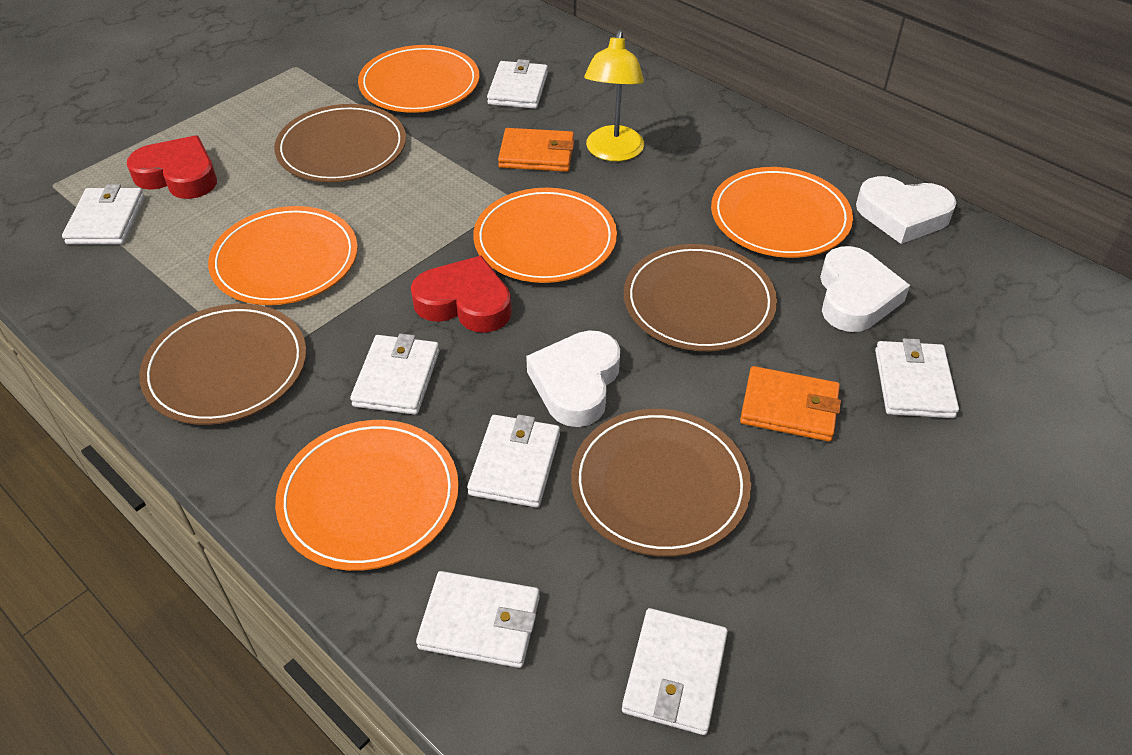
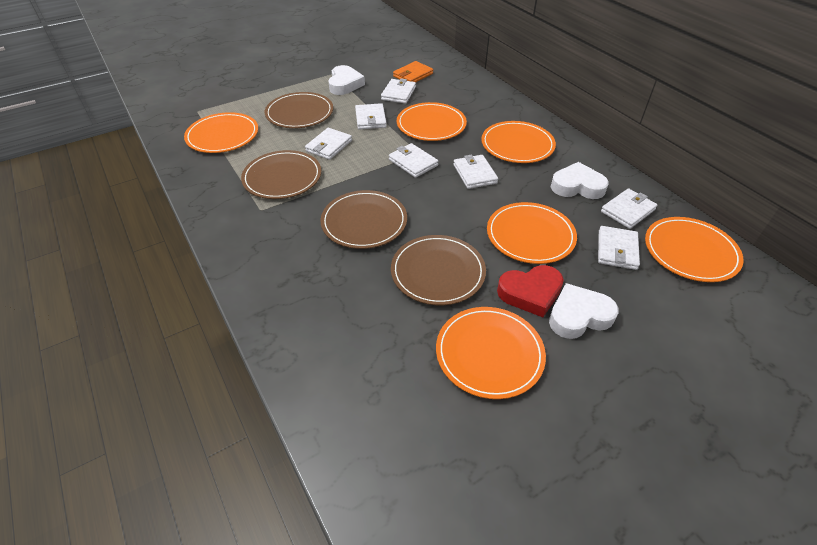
orange plate: [208,206,358,305] [275,420,459,571] [358,45,480,113] [473,188,617,283] [711,167,853,258] = 5 -> [184,112,258,153] [397,102,467,141] [436,307,546,399] [481,121,556,163] [487,202,577,264] [645,217,744,282] = 6
orange wallet: [498,128,574,172] [740,366,841,442] = 2 -> [393,61,433,82] = 1
red heart: [127,135,217,199] [411,256,512,333] = 2 -> [497,265,564,317] = 1
yellow lamp: [584,30,644,161] = 1 -> none = 0

